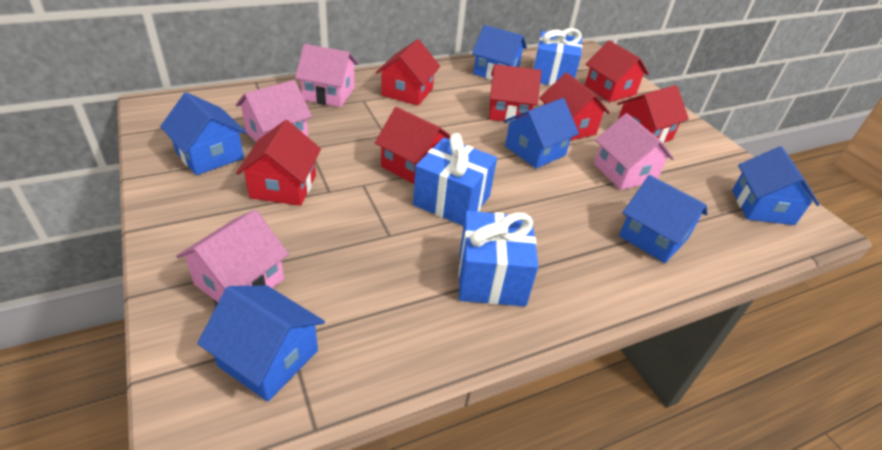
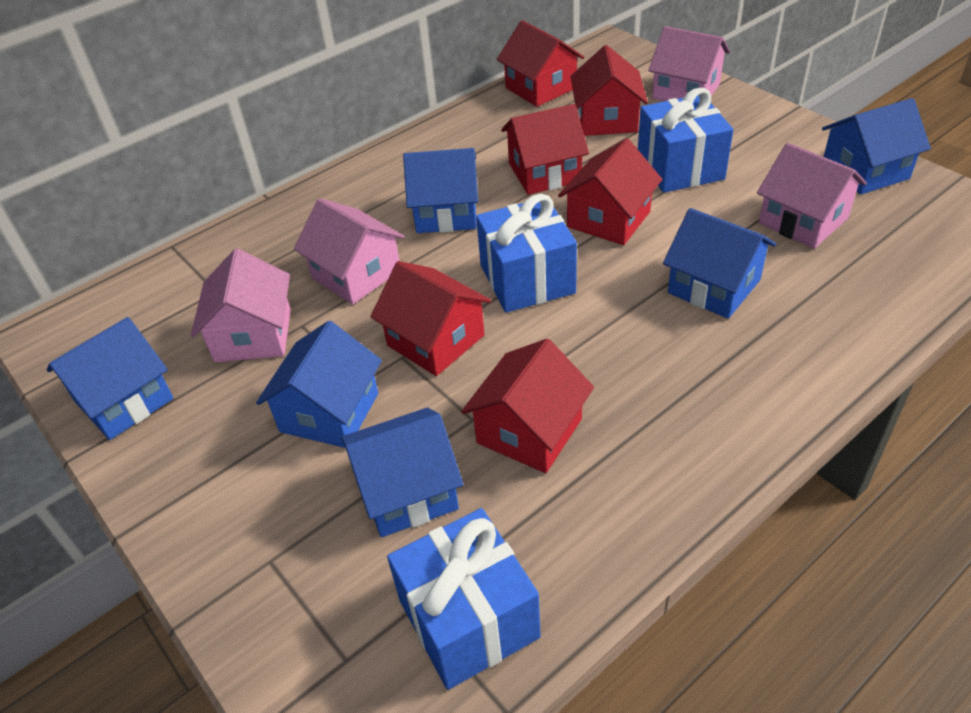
red house: [236,120,321,206] [375,107,451,184] [376,39,440,106] [489,64,541,123] [539,73,610,141] [585,40,649,102] [617,85,689,143] = 7 -> [370,261,491,376] [461,339,594,473] [497,20,584,107] [501,104,589,195] [558,138,662,245] [571,45,648,136] = 6

